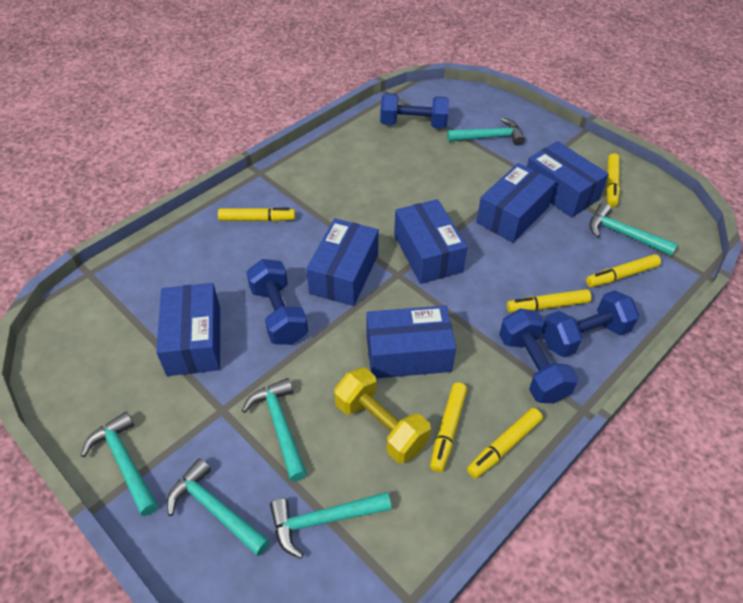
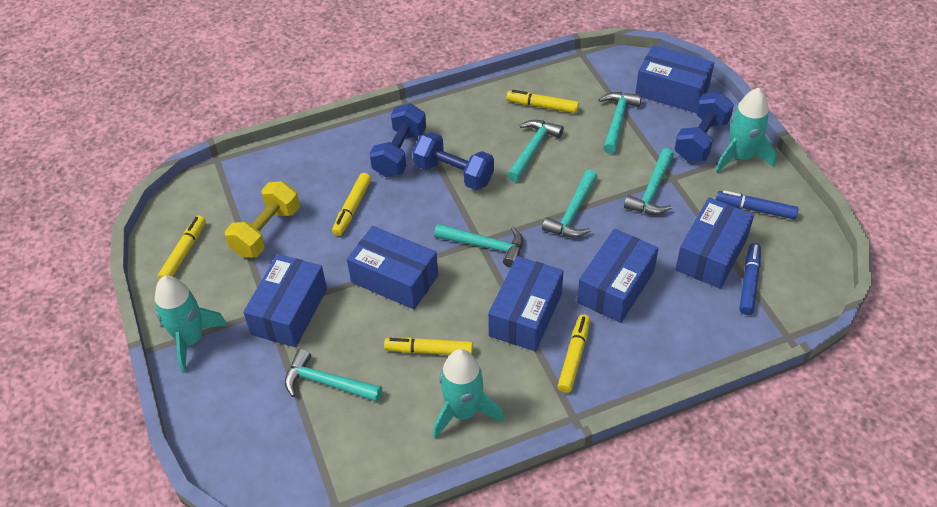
blue dumbbell: [246,259,308,345] [380,93,449,129] [499,308,578,403] [542,290,639,358] = 4 -> [369,103,426,177] [413,132,494,190] [674,92,734,162] = 3
blue marker: none = 0 -> [716,190,799,220] [739,243,761,315] = 2
turquoise rocket: none = 0 -> [155,276,227,373] [433,349,504,440] [715,88,776,173] = 3
yellow marker: [218,208,295,222] [430,382,467,472] [467,408,543,479] [507,289,591,313] [586,254,661,287] [606,153,620,207] = 6 -> [158,216,206,279] [332,173,371,236] [384,338,473,355] [506,90,579,113] [558,314,590,393] = 5

